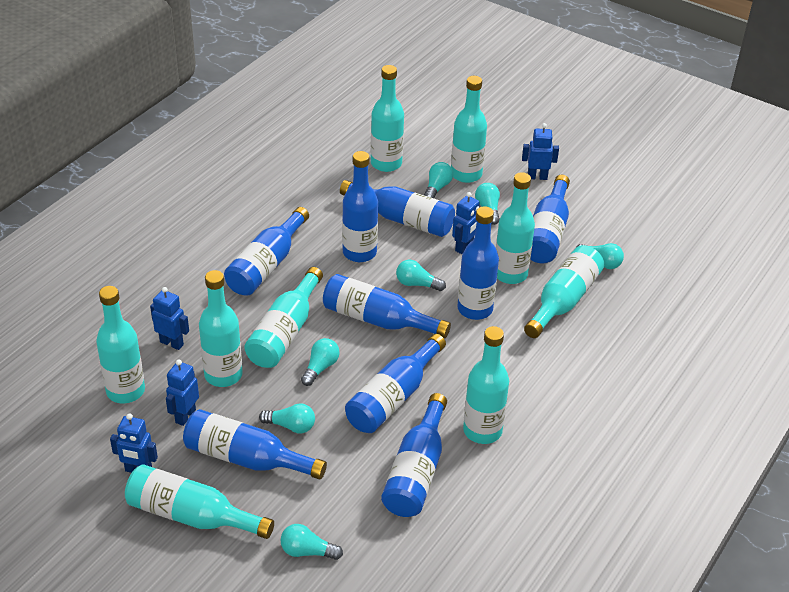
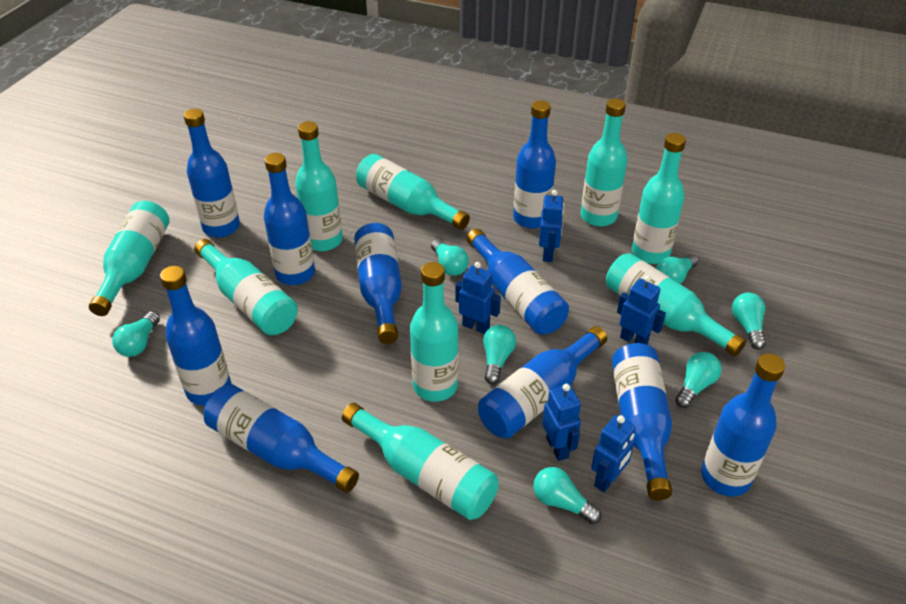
blue bottle: [183,409,327,480] [224,207,309,296] [323,274,451,338] [340,180,455,237] [342,151,378,262] [345,334,446,433] [381,393,447,517] [457,206,499,320] [530,175,570,264] = 9 -> [160,266,231,406] [184,109,240,237] [204,384,359,493] [264,153,315,285] [354,223,402,344] [467,229,569,335] [478,326,607,439] [513,100,556,229] [612,343,672,500] [701,353,785,497] = 10

